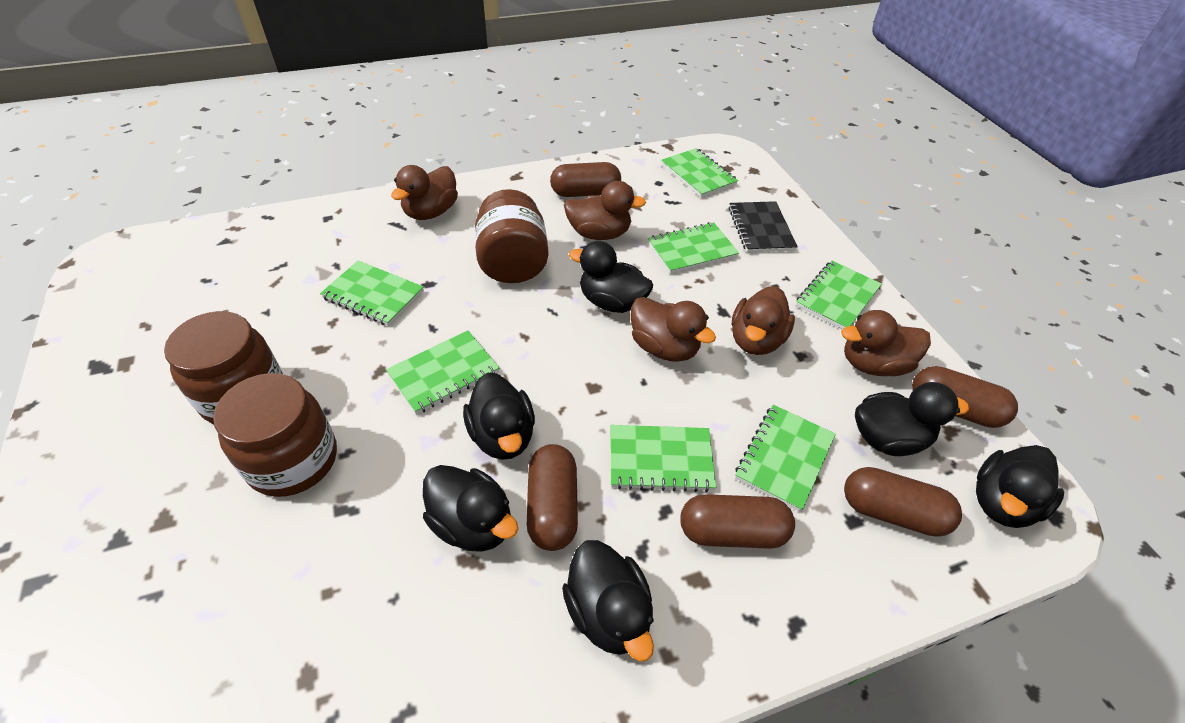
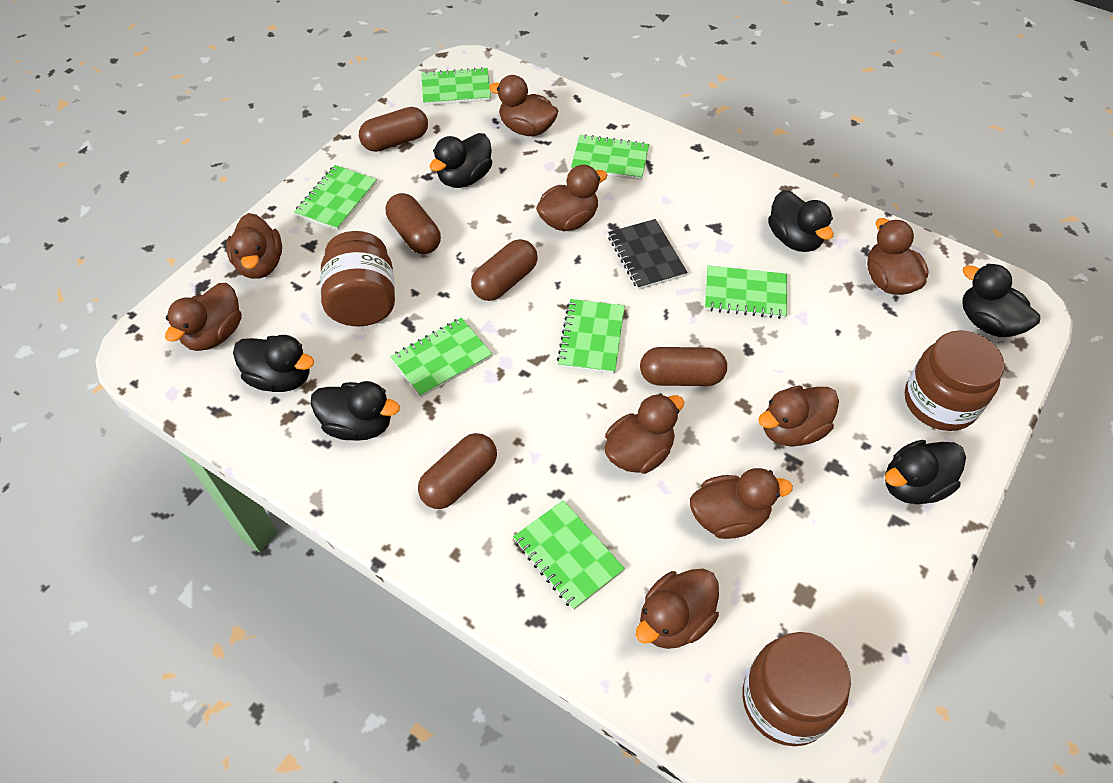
brown duck: [391,165,458,220] [564,181,646,240] [631,297,716,362] [732,286,795,355] [841,310,931,376] = 5 -> [165,283,241,351] [226,213,282,279] [489,75,558,136] [536,165,608,231] [604,393,684,474] [636,569,719,649] [690,468,793,539] [758,386,839,447] [867,218,929,295] = 9

